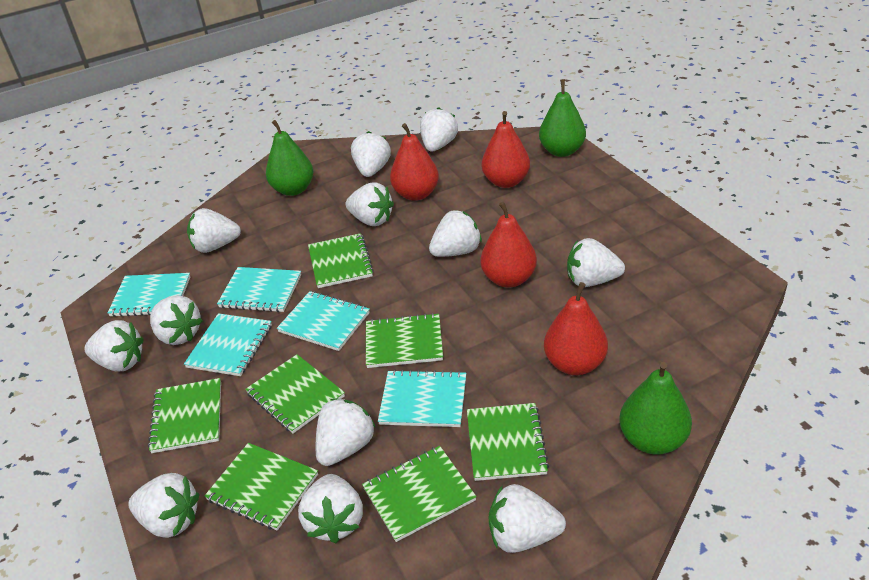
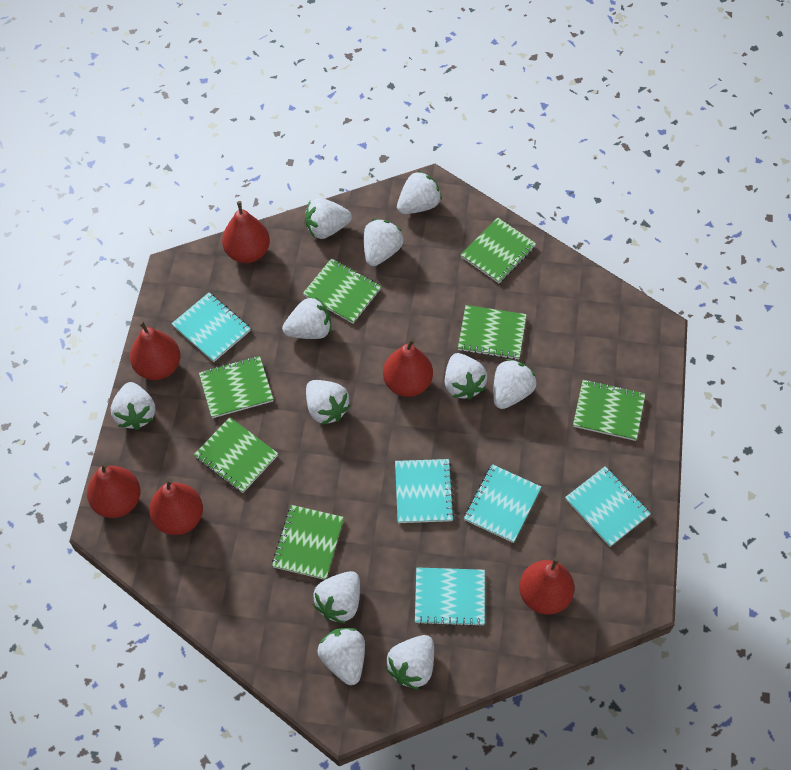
green pear: [266,120,314,196] [539,79,586,157] [619,362,692,455] = 3 -> none = 0
red pear: [390,123,439,201] [481,202,537,288] [482,111,530,188] [544,282,608,375] = 4 -> [87,463,140,518] [130,321,180,380] [149,478,203,535] [222,201,270,263] [383,338,433,397] [519,557,574,614] = 6
white strawberry: [84,320,144,372] [128,473,200,538] [150,295,203,345] [187,208,241,253] [298,474,363,543] [316,398,376,466] [345,182,394,226] [351,131,391,177] [420,107,458,151] [429,210,482,257] [489,484,566,553] [567,238,625,287] = 12 -> [111,382,155,430] [282,297,331,339] [305,198,352,239] [306,380,350,425] [313,571,360,623] [318,628,365,685] [364,219,403,266] [386,635,434,690] [397,171,442,214] [445,353,487,400] [493,359,536,409] = 11

